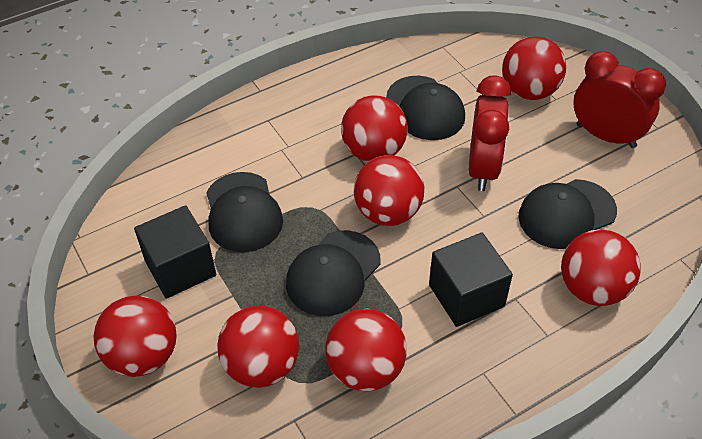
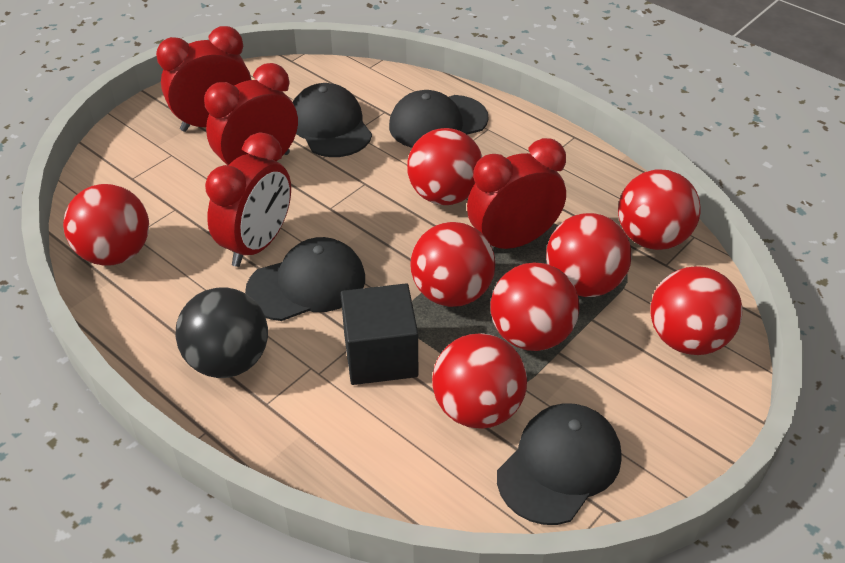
black ball: none = 0 -> [176,287,268,378] = 1
black cube: [134,205,216,299] [429,233,513,327] = 2 -> [341,283,418,385] = 1
red ball: [93,296,177,377] [217,305,299,388] [325,309,407,391] [341,95,408,162] [354,155,424,226] [502,36,566,100] [561,230,641,306] = 7 -> [63,184,149,266] [407,128,482,205] [410,222,495,307] [432,333,527,429] [491,262,579,351] [546,213,632,297] [618,169,700,250] [651,266,743,355] = 8
red clock: [469,76,511,191] [573,51,666,148] = 2 -> [156,26,252,132] [204,63,298,165] [205,133,291,267] [467,138,566,249] = 4

